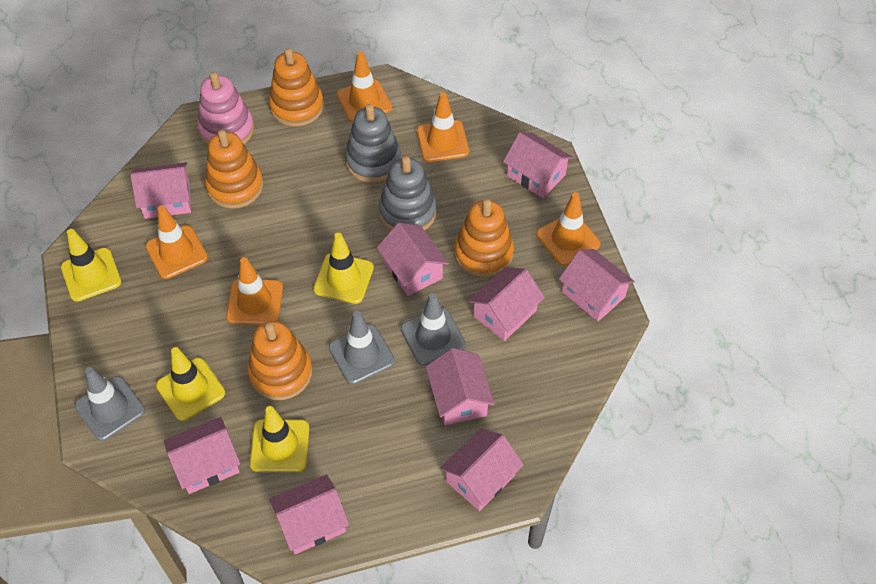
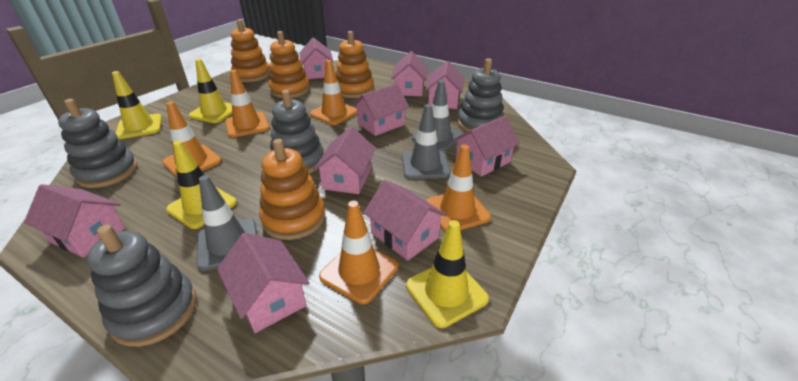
grey stacking toy: [345,104,401,183] [379,156,437,230] = 2 -> [58,99,137,188] [87,225,197,347] [270,90,323,174] [457,58,504,132] = 4
pink stacking toy: [197,72,254,146] = 1 -> none = 0

